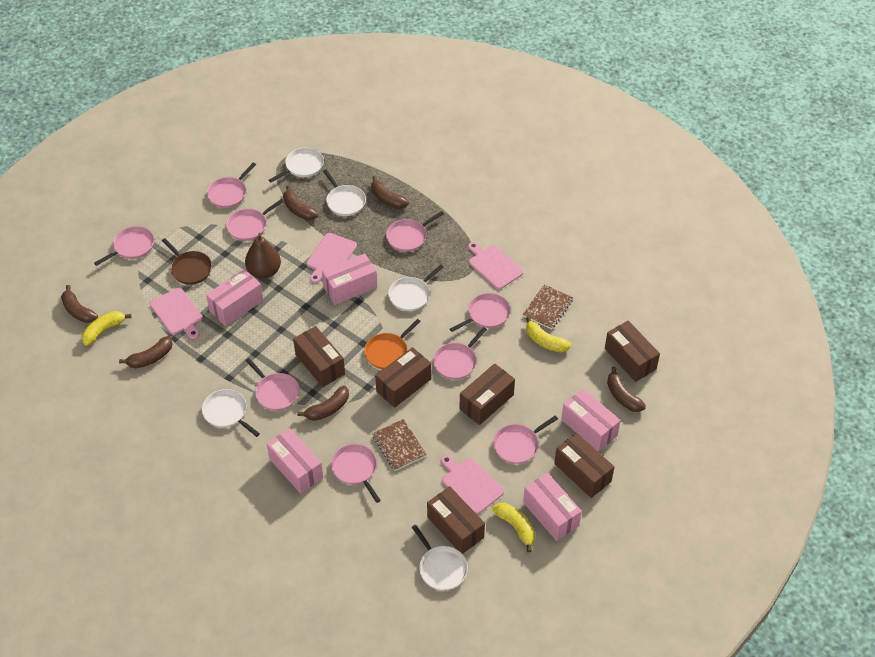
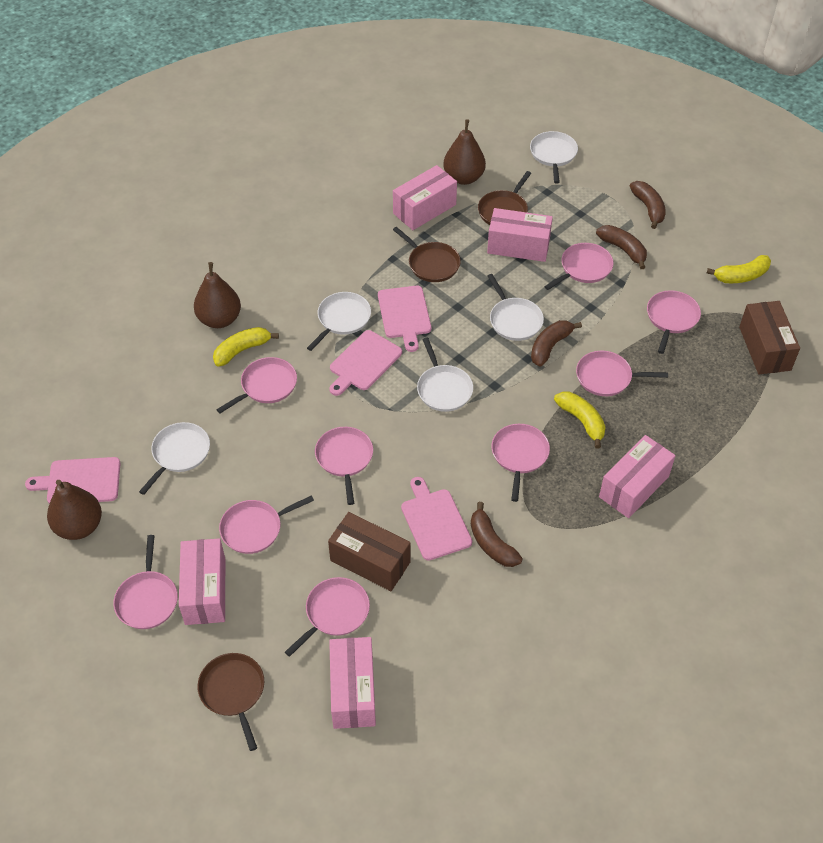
brown banana: [61,285,98,323] [119,336,173,369] [283,186,319,220] [298,386,349,421] [371,176,409,209] [607,367,646,412] = 6 -> [471,502,523,567] [531,320,582,367] [596,225,647,269] [630,181,666,229] = 4
brown box: [293,326,345,387] [375,347,431,408] [427,486,485,554] [459,363,515,425] [554,433,614,498] [605,321,660,382] = 6 -> [328,512,411,591] [739,301,800,374] = 2
brown notebook: [372,419,427,471] [523,284,573,330] = 2 -> none = 0
brown pan: [162,238,212,285] = 1 -> [198,653,264,751] [393,227,461,282] [478,171,531,225] = 3
brown pear: [245,233,281,279] = 1 -> [47,479,102,540] [194,262,241,328] [444,119,486,185] = 3
orange pan: [364,319,421,369] = 1 -> none = 0

